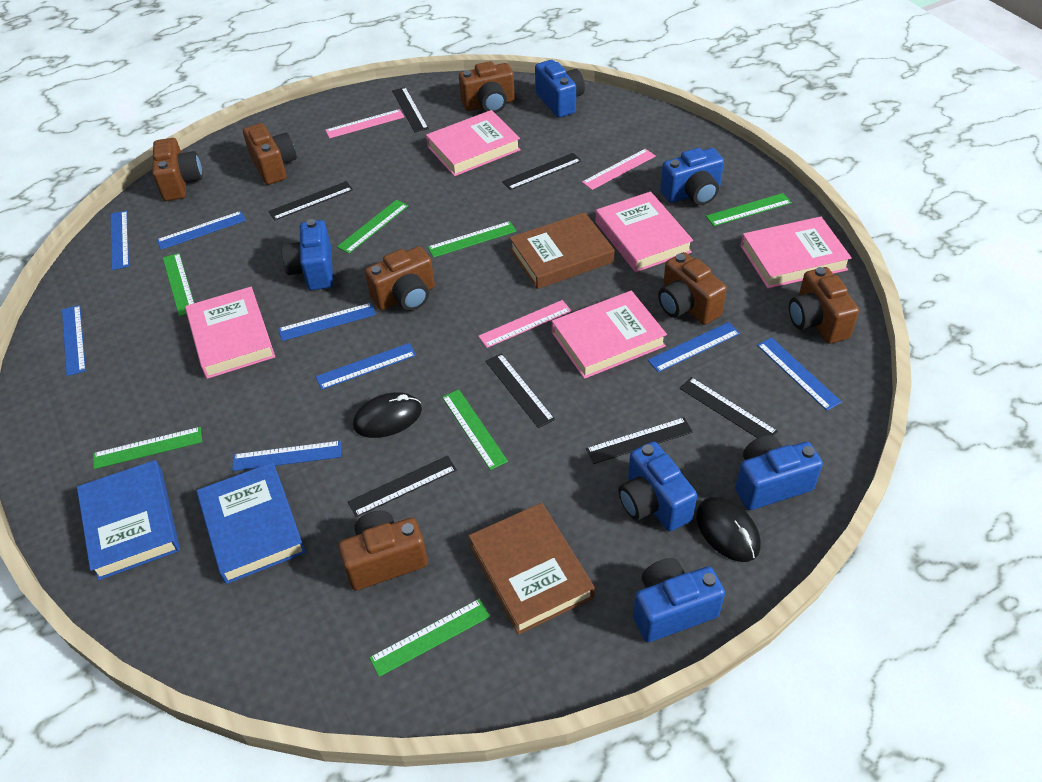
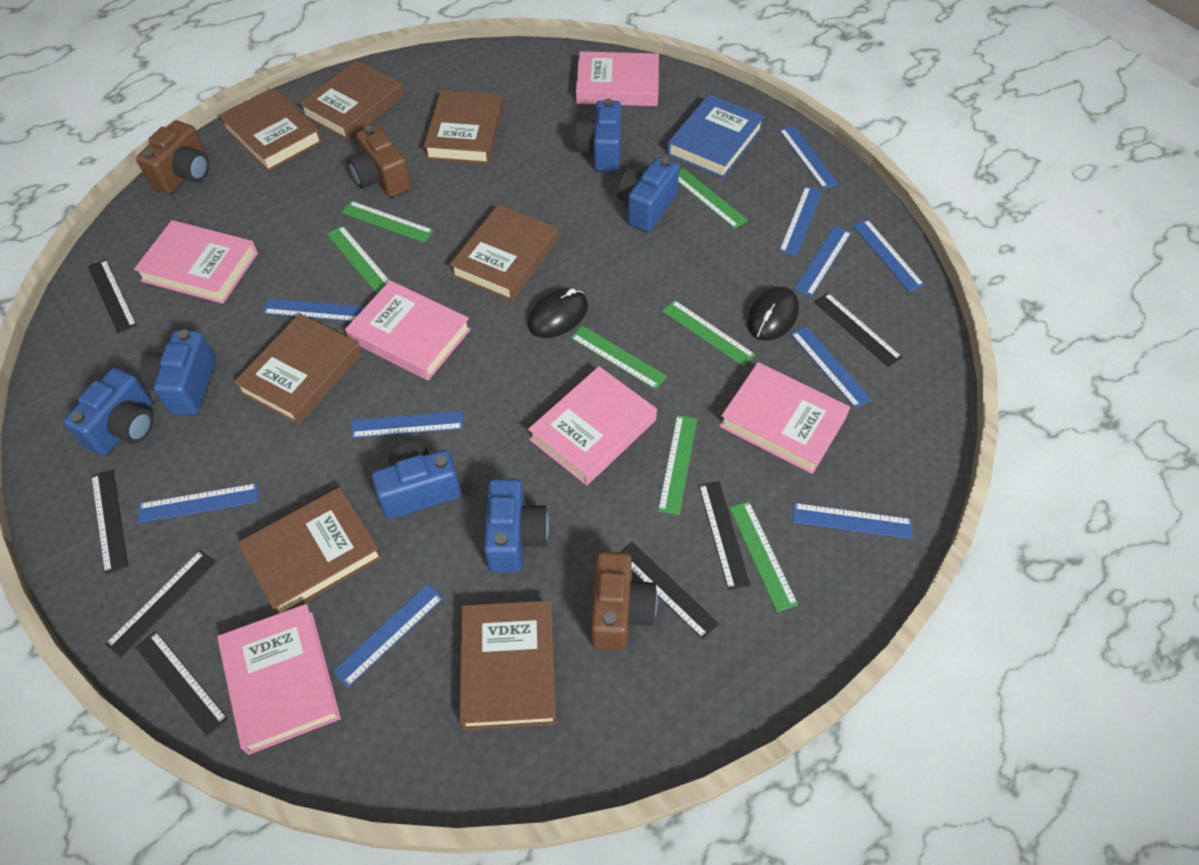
blue book: [77,460,180,580] [196,462,306,584] = 2 -> [667,94,765,178] = 1
blue ruler: [62,305,86,376] [111,210,129,270] [157,211,246,250] [232,441,341,471] [278,303,376,341] [316,343,416,390] [647,322,740,372] [757,337,842,411] = 8 -> [138,483,258,523] [263,298,365,322] [332,584,443,688] [351,411,463,438] [779,126,838,189] [779,186,822,257] [791,326,872,409] [792,503,912,539] [794,226,851,297] [852,219,924,292] = 10
brown book: [468,503,595,635] [509,212,615,289] = 2 -> [219,88,323,172] [234,313,362,425] [238,487,382,614] [299,60,404,141] [424,90,503,164] [450,205,558,301] [459,600,556,730] = 7
brown camera: [152,138,203,201] [243,123,297,185] [338,511,428,591] [365,246,435,310] [459,61,515,113] [658,252,727,325] [789,267,859,344] = 7 -> [136,120,209,194] [348,125,411,197] [591,551,658,651] = 3
pink book: [185,287,275,379] [426,110,521,176] [552,290,667,379] [596,191,693,272] [741,217,852,288] = 5 -> [134,220,258,304] [217,604,341,755] [345,280,471,380] [528,366,657,485] [576,51,659,106] [719,362,850,474] = 6
pink ruler: [325,109,404,138] [478,300,571,348] [582,149,656,190] = 3 -> none = 0

